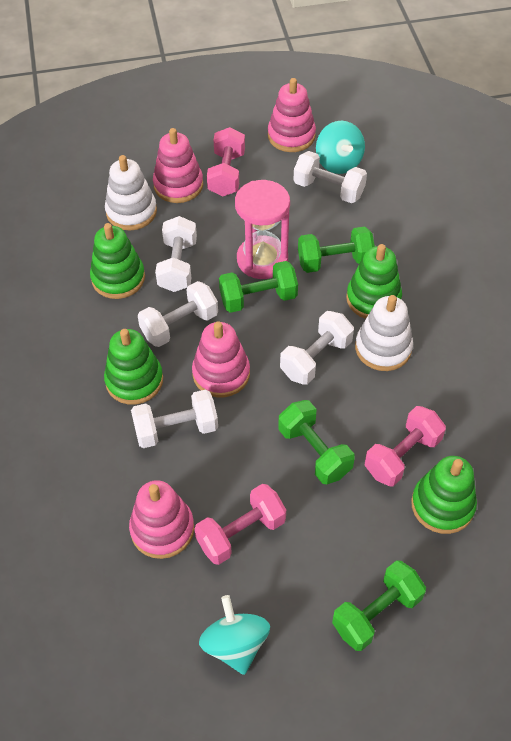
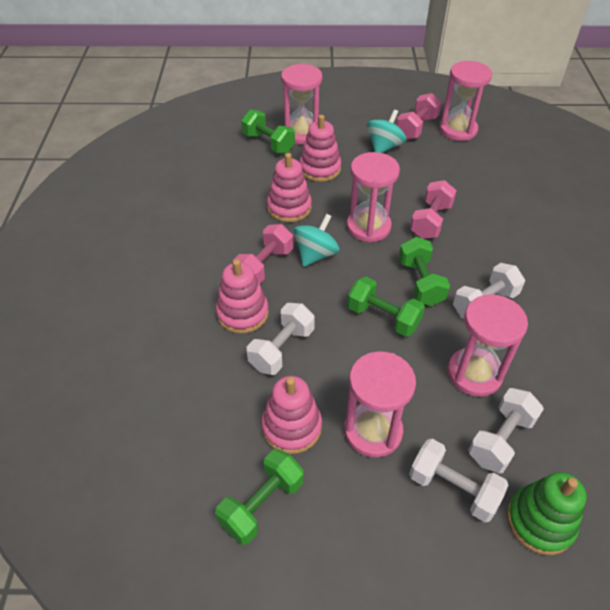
green stacking toy: [90,223,145,299] [104,329,163,405] [346,244,402,319] [411,456,477,534] = 4 -> [507,472,587,555] = 1
pink hourglass: [235,180,290,279] = 1 -> [281,64,322,144] [344,351,416,458] [347,152,400,242] [439,61,492,141] [448,294,528,397] = 5
white dumbbell: [131,389,218,448] [138,281,218,347] [155,216,197,292] [280,311,354,385] [294,151,367,203] = 5 -> [247,303,315,375] [409,439,508,522] [453,263,525,319] [468,388,544,473] = 4
white stacking toy: [105,155,157,230] [355,295,413,371] = 2 -> none = 0

